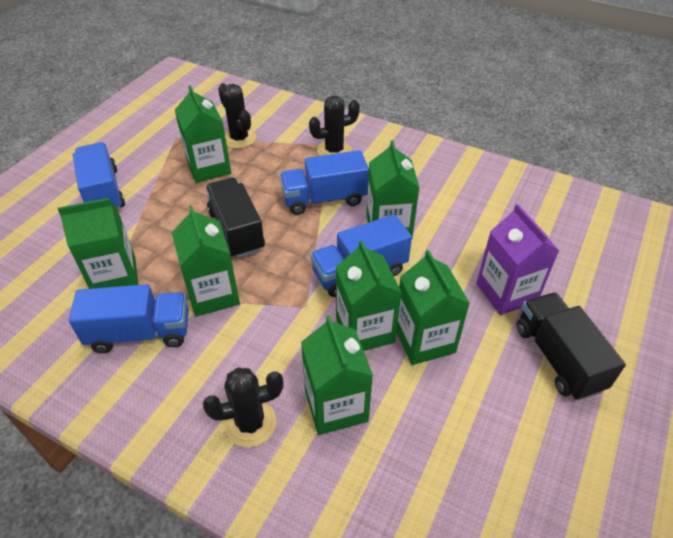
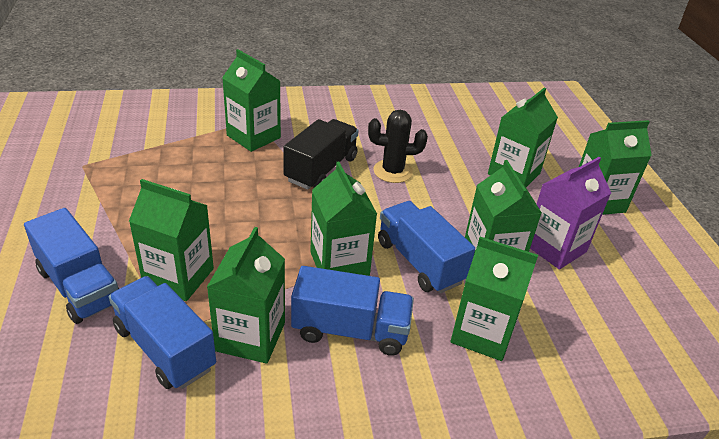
black cactus: [203,367,284,448] [218,83,256,149] [309,95,360,156] = 3 -> [368,110,428,183] = 1
black truck: [205,177,265,258] [516,292,626,401] = 2 -> [283,119,359,190] = 1
green carton: [58,198,138,289] [172,205,240,317] [175,85,231,183] [301,315,373,435] [336,240,402,351] [366,140,420,238] [396,250,470,365] = 7 -> [129,179,214,301] [207,227,285,364] [222,49,281,152] [310,162,377,276] [451,237,538,361] [465,160,542,257] [488,88,558,187] [579,120,652,215] = 8

